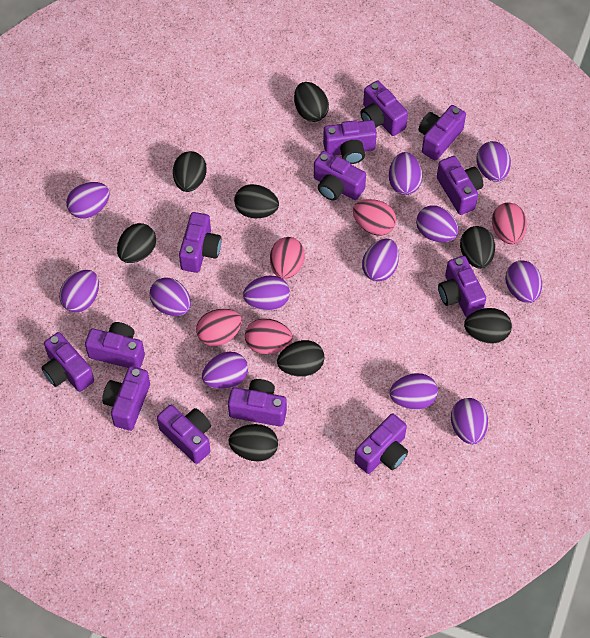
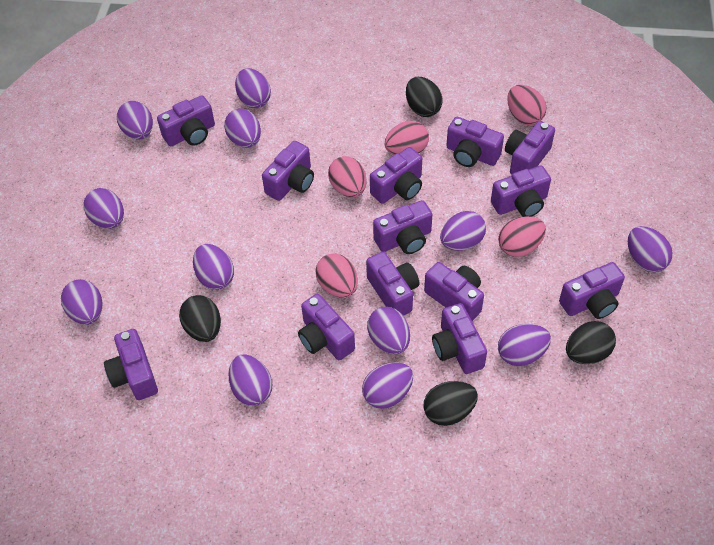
black egg: [117,223,156,263] [173,151,207,192] [229,424,278,461] [234,184,279,218] [277,340,325,376] [294,82,329,122] [460,226,495,268] [464,308,512,344] = 8 -> [179,295,221,342] [406,77,443,117] [423,381,478,426] [566,321,616,364] = 4

